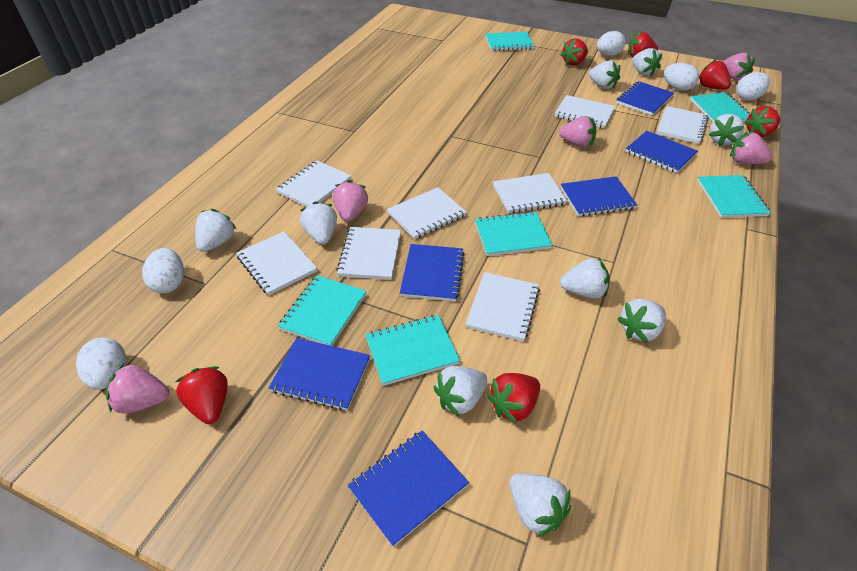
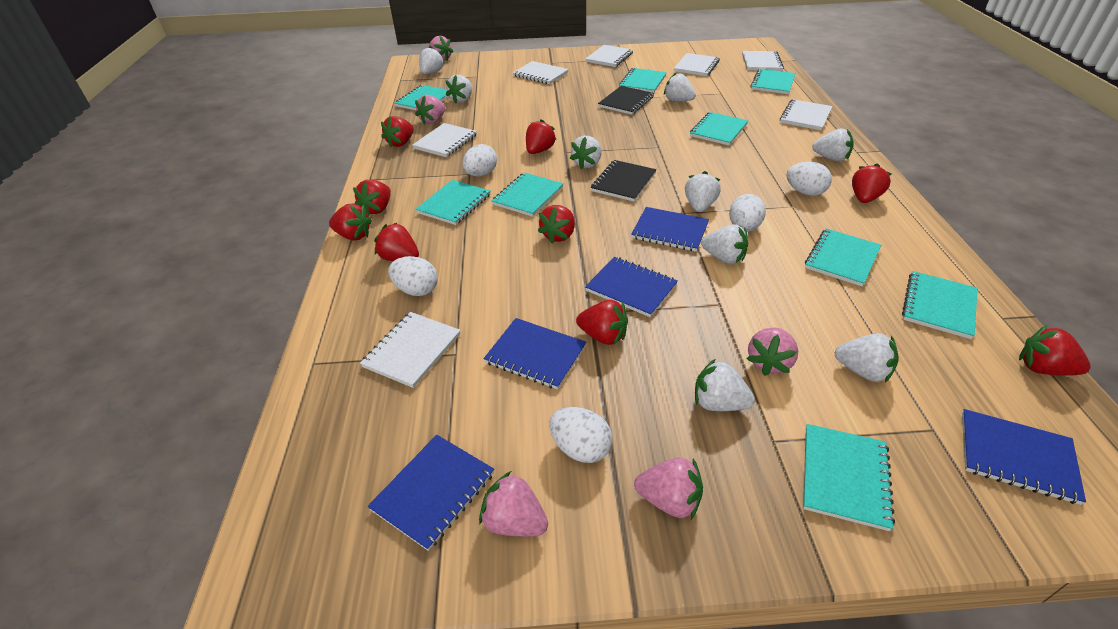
black notebook: none = 0 -> [591,160,656,201] [598,86,654,115] = 2
blue notebook: [269,338,371,411] [348,430,469,547] [400,244,464,302] [560,176,637,216] [616,81,674,116] [626,131,698,173] = 6 -> [368,435,494,551] [484,318,586,389] [585,257,678,317] [631,207,709,252] [962,409,1086,505] = 5
red strawberry: [175,366,228,424] [487,373,540,424] [560,38,588,66] [628,32,658,57] [699,59,731,90] [744,106,780,137] = 6 -> [329,203,372,241] [353,180,391,216] [374,223,419,261] [381,116,414,148] [526,119,556,154] [538,205,575,243] [576,300,628,345] [852,163,891,203] [1019,325,1091,376] = 9
turquoise notebook: [278,275,367,346] [365,315,460,386] [475,211,552,256] [485,32,534,51] [690,92,750,122] [697,175,771,218] = 6 -> [395,85,449,110] [415,180,490,225] [492,173,564,217] [619,68,667,93] [690,112,748,145] [750,69,796,94] [803,424,895,531] [805,228,881,286] [902,271,978,339] = 9
white notebook: [236,231,317,295] [276,161,351,207] [336,227,401,280] [387,187,467,239] [466,272,540,342] [493,173,567,214] [555,95,616,128] [657,106,709,144] = 8 -> [360,312,461,388] [412,123,477,157] [513,61,569,84] [585,45,633,67] [674,53,720,76] [742,51,784,71] [780,99,832,130] = 7

